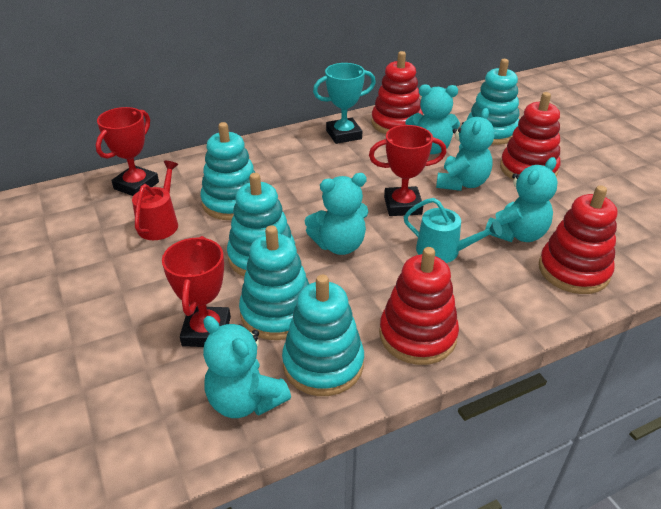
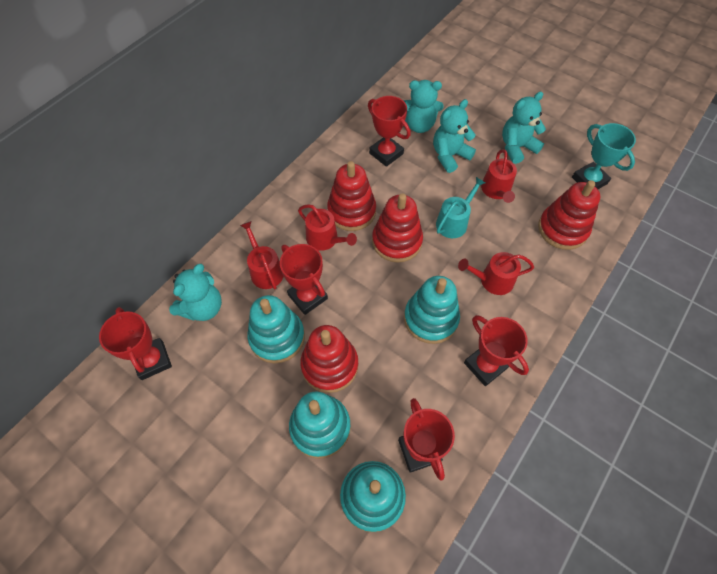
red trophy: [95,107,159,196] [162,236,231,347] [369,125,446,216] = 3 -> [99,307,172,380] [280,244,328,315] [368,96,411,167] [398,398,455,481] [464,315,529,386] = 5
red watering can: [132,161,178,240] = 1 -> [240,221,283,289] [298,204,357,251] [458,252,534,295] [481,149,517,203] = 4
turquoise stacking toy: [200,122,256,220] [227,173,295,276] [239,225,309,340] [282,275,364,396] [467,59,520,145] = 5 -> [247,295,305,363] [289,392,350,458] [340,461,406,532] [404,276,460,344] = 4
turquoise teddy bear: [203,316,291,418] [305,173,369,255] [405,84,460,154] [436,108,495,191] [485,157,558,242] = 5 -> [169,264,222,321] [403,80,444,133] [433,99,476,173] [502,92,546,164] = 4

